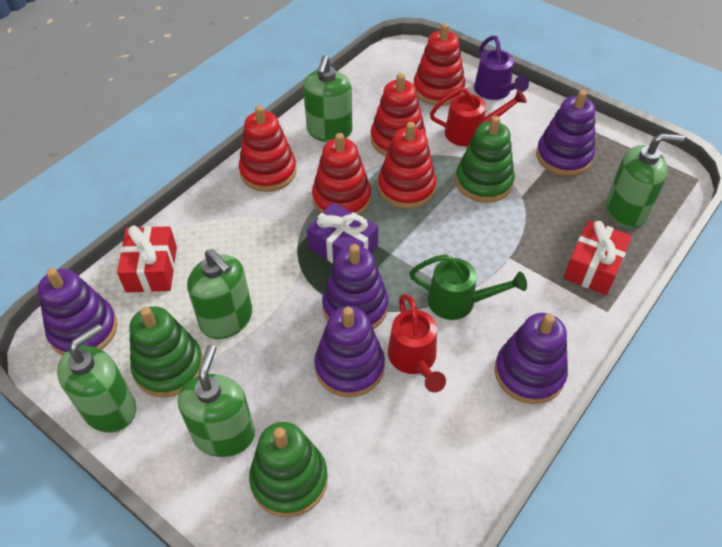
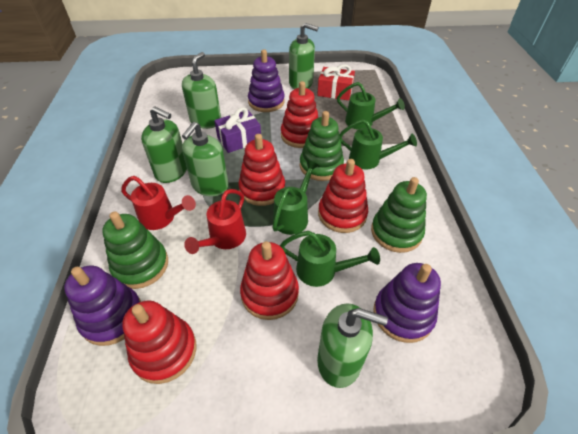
green watering can: [409,254,527,320] = 1 -> [272,160,319,235] [280,231,380,287] [337,82,405,130] [340,119,417,169] = 4
purple stacking toy: [38,268,118,355] [314,306,385,397] [322,244,388,329] [495,313,568,404] [536,90,596,176] = 5 -> [64,266,141,346] [248,49,285,112] [373,263,441,343] = 3
purple watering can: [474,36,529,100] = 1 -> none = 0
red gift: [117,225,177,293] [564,220,632,295] = 2 -> [317,64,355,100] = 1

